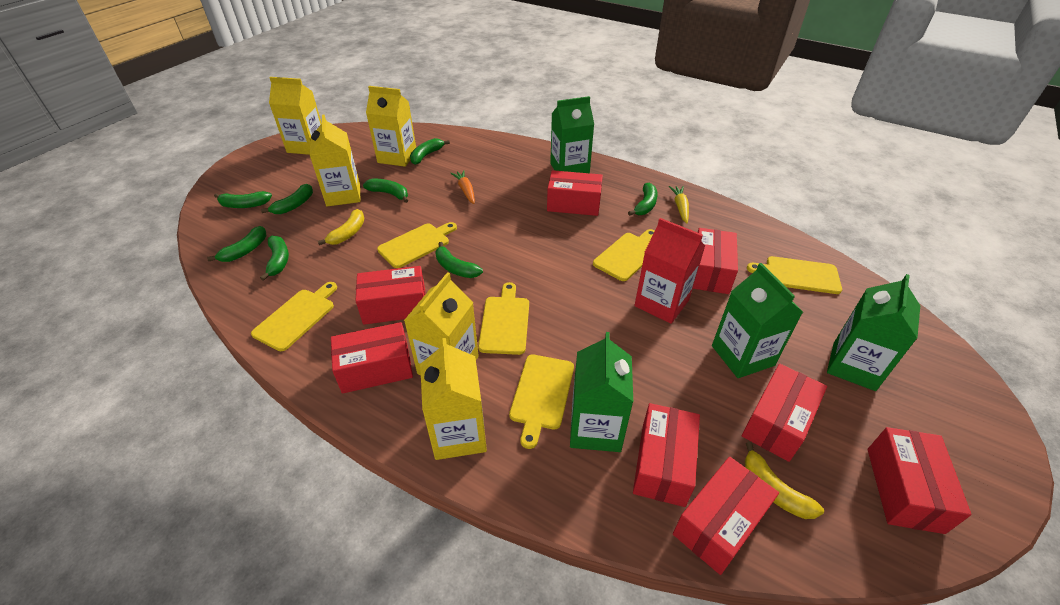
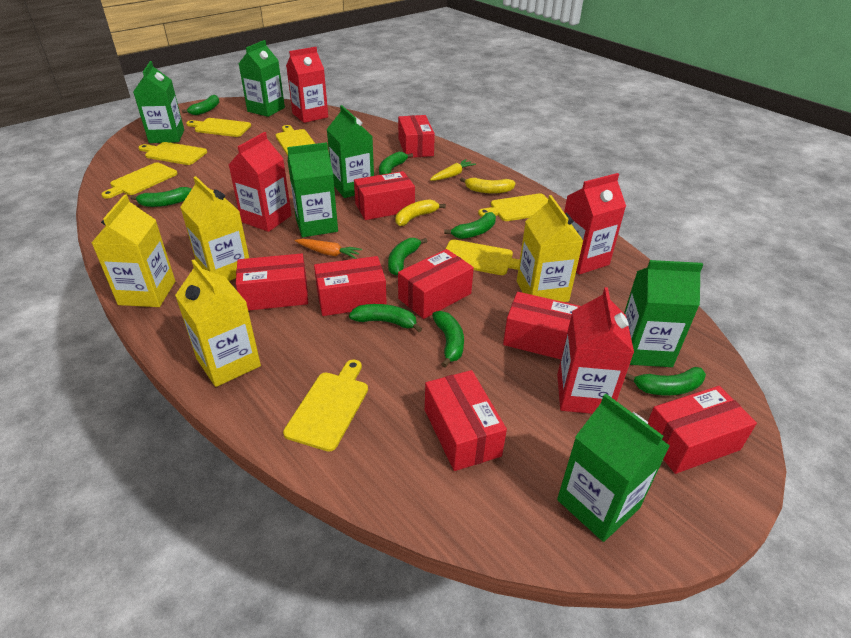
green carton: [550,96,594,173] [570,332,633,452] [712,263,803,378] [827,274,920,391] = 4 -> [133,61,184,143] [239,40,285,117] [287,142,338,237] [327,105,374,198] [557,394,670,542] [624,260,703,367] = 6
red carton: [634,218,705,324] = 1 -> [228,132,292,232] [286,47,328,123] [557,287,634,414] [564,173,626,275] = 4
yellow carton: [269,77,322,155] [309,115,361,206] [366,86,416,167] [404,272,479,375] [420,338,487,460] = 5 -> [92,194,175,307] [175,259,261,387] [180,176,249,281] [517,195,583,302] = 4
yellow cutting board: [251,282,337,351] [377,222,457,268] [478,282,529,355] [509,354,574,449] [593,229,655,281] [747,256,842,294] = 6 -> [101,163,178,199] [138,142,207,165] [186,118,251,137] [276,125,315,155] [283,359,368,452] [446,239,520,275] [478,194,548,221] = 7

